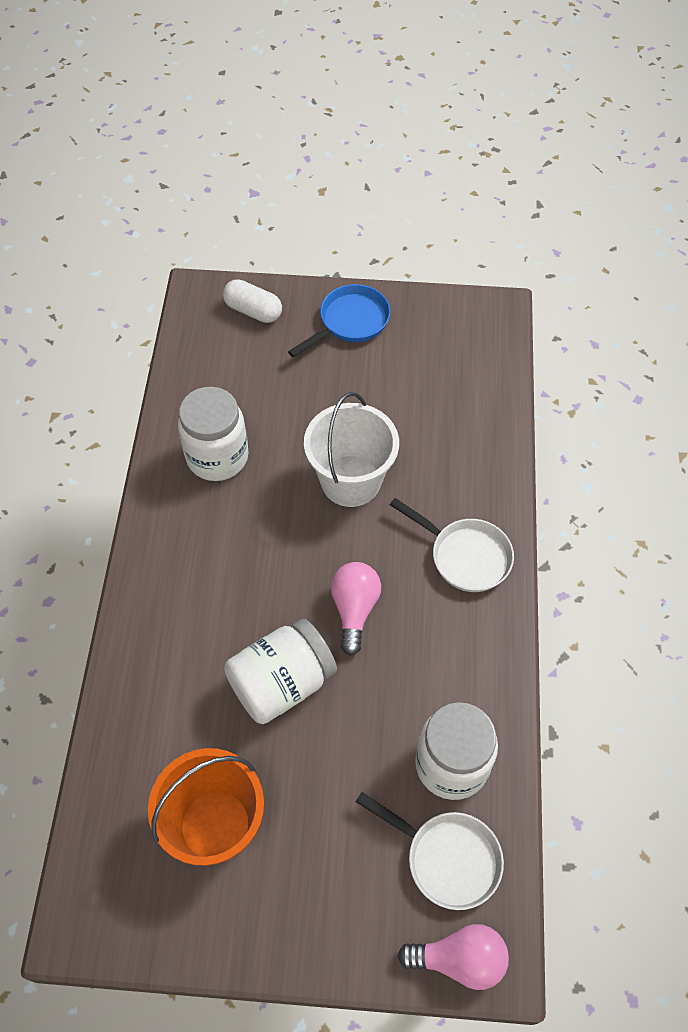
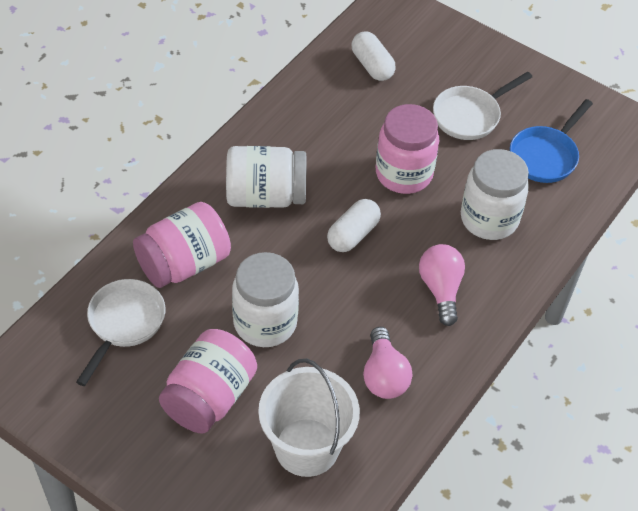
orange bucket: [148,748,264,866] = 1 -> none = 0
pink jar: none = 0 -> [133,202,231,288] [159,329,257,433] [376,104,439,194] = 3
white capsule: [223,279,282,323] = 1 -> [327,199,381,252] [352,31,396,81] = 2

